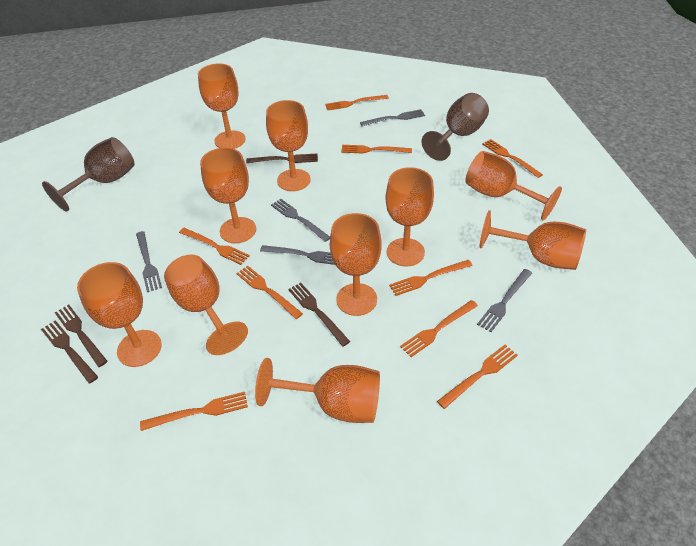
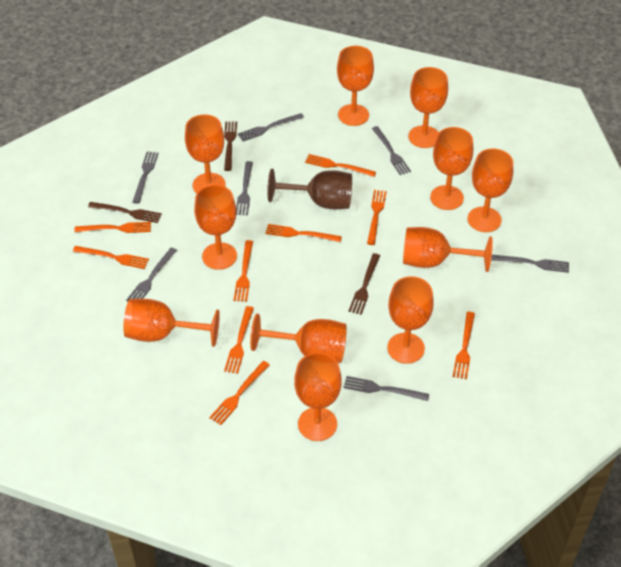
brown fork: [41,320,98,384] [55,305,108,367] [246,153,318,163] [288,283,350,347] = 4 -> [88,202,162,223] [224,122,237,171] [349,253,380,315] = 3
brown goblet: [42,137,135,211] [422,93,489,161] = 2 -> [267,169,352,209] = 1
grey fork: [136,231,162,292] [260,245,335,265] [271,199,330,242] [360,109,425,126] [477,269,532,332] = 5 -> [126,248,177,301] [133,151,159,204] [236,161,253,216] [238,113,304,141] [344,376,429,401] [372,126,411,175] [491,255,569,273] = 7
orange goblet: [77,262,162,367] [164,255,248,355] [198,64,246,149] [200,147,256,243] [255,358,380,423] [266,100,310,191] [330,213,382,316] [385,167,434,267] [465,151,562,220] [479,210,586,270] = 10 -> [123,299,220,347] [185,114,226,193] [194,185,237,270] [250,314,347,363] [294,352,342,441] [337,46,374,126] [387,276,434,364] [403,227,493,272] [408,67,448,148] [430,127,473,210] [468,149,513,232] = 11

